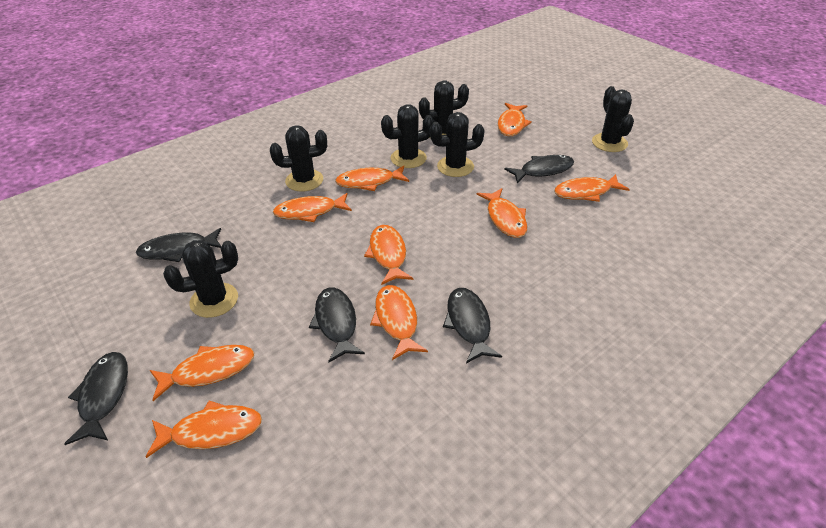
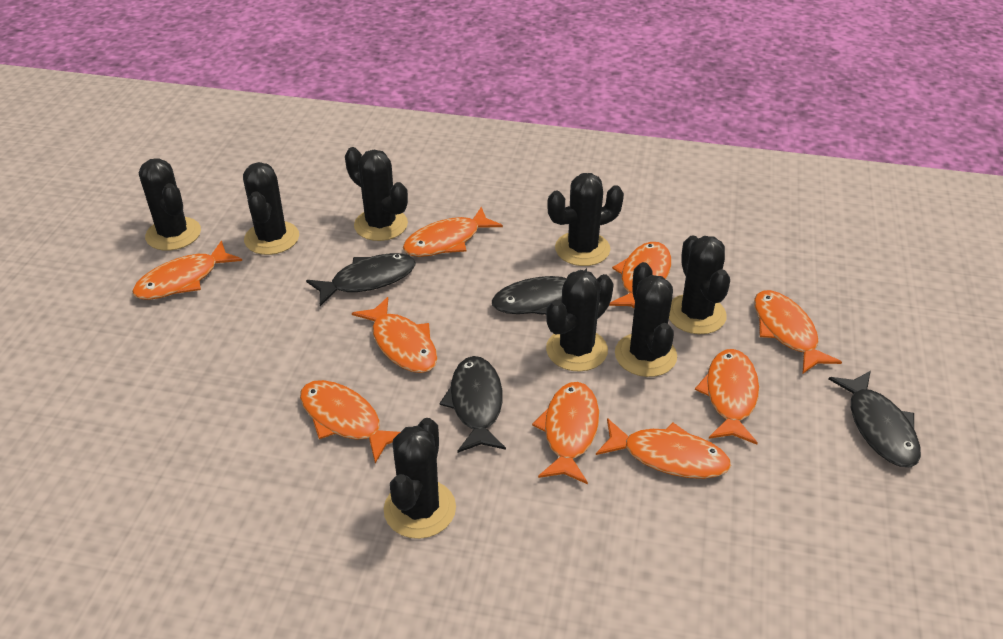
black cactus: [163,240,238,318] [270,125,327,192] [381,104,434,168] [419,80,469,139] [430,112,485,177] [592,86,634,152] = 6 -> [138,158,201,251] [243,162,299,255] [345,147,408,241] [384,418,456,539] [546,270,614,372] [547,173,624,266] [615,262,677,377] [669,235,730,334] = 8
black fish: [64,352,128,445] [136,228,221,262] [309,288,365,363] [443,288,502,364] [504,155,574,183] = 5 -> [306,253,416,306] [440,356,506,453] [492,268,587,315] [829,371,921,467] = 4

